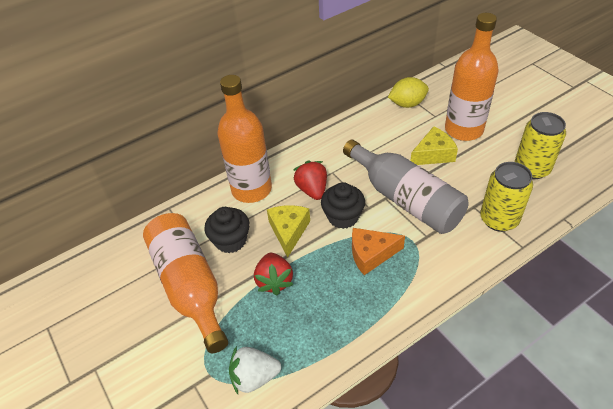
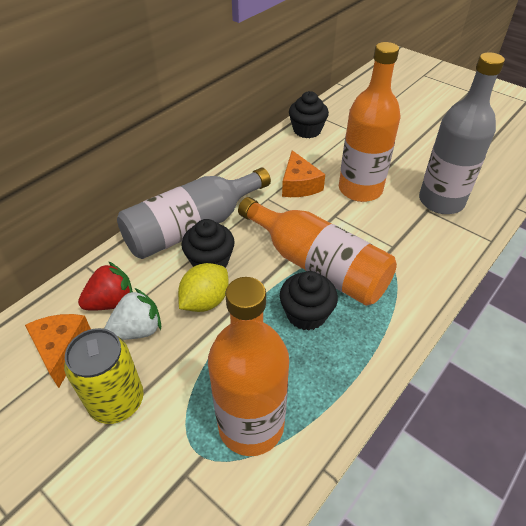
black cupcake: [204,207,250,253] [321,182,365,229] = 2 -> [181,219,235,268] [280,271,338,331] [289,91,329,138] = 3
grey bottle: [343,140,468,234] = 1 -> [117,168,271,259] [419,52,505,214] = 2
orange cheese: [352,228,405,275] = 1 -> [25,314,91,388] [282,150,325,197] = 2
red strawberry: [254,253,294,295] [293,161,327,200] = 2 -> [78,261,133,310] = 1
yellow can: [480,162,533,232] [515,112,566,179] = 2 -> [64,328,143,424] = 1
yellow cheese: [267,205,310,258] [410,126,458,165] = 2 -> none = 0

